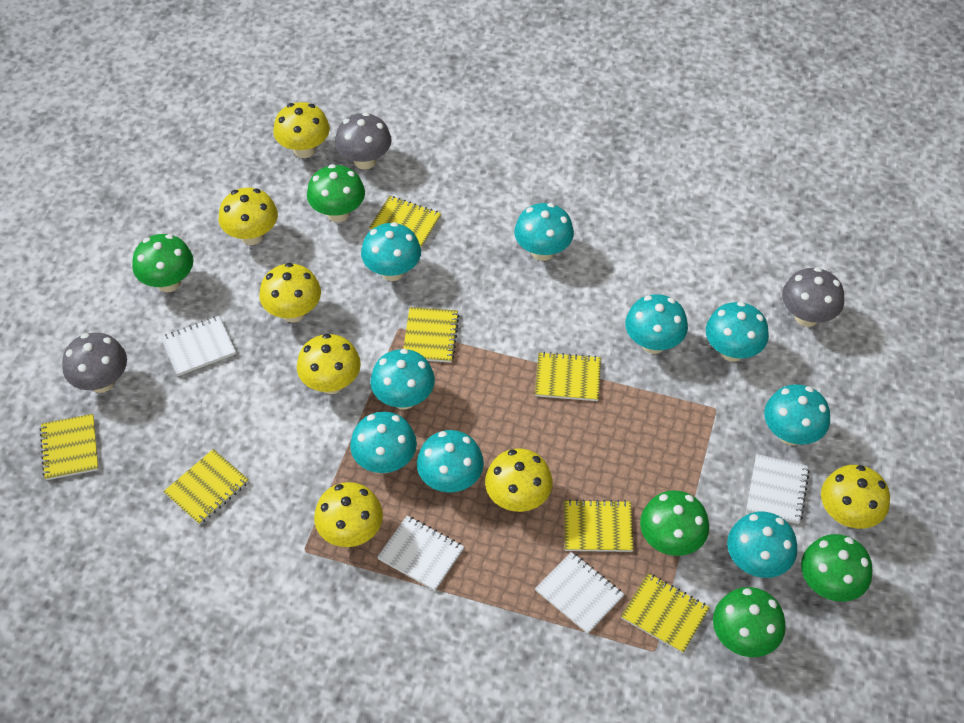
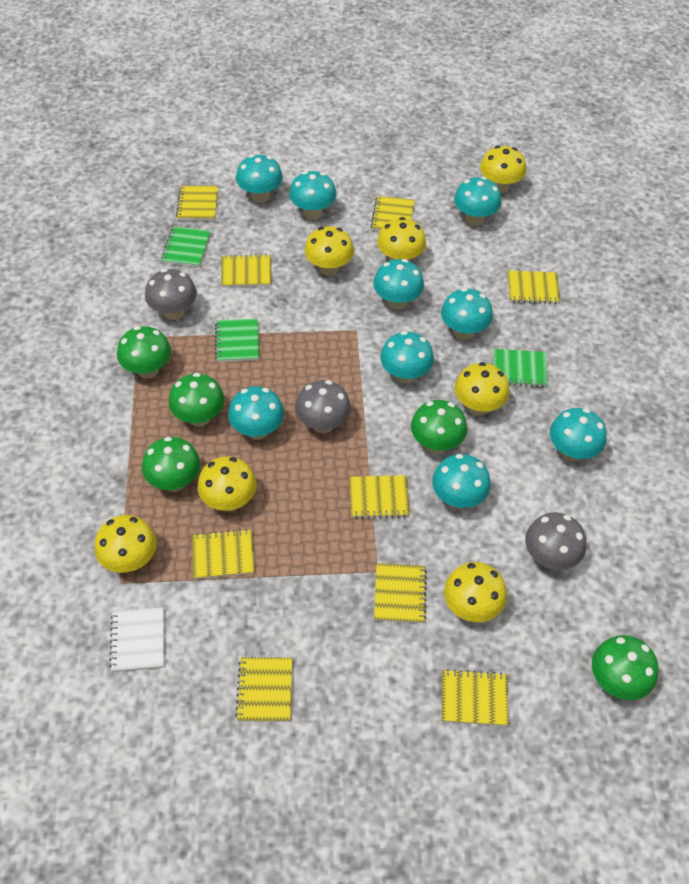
green notebook: none = 0 -> [161,226,211,267] [215,318,259,362] [493,349,548,387] = 3
white notebook: [161,316,236,376] [377,516,464,591] [535,552,624,634] [746,454,810,524] = 4 -> [109,607,164,672] = 1
yellow notebook: [40,414,99,480] [163,449,249,525] [369,196,441,249] [403,307,459,363] [535,352,601,401] [564,499,634,552] [621,573,710,653] = 7 -> [176,186,218,220] [192,529,255,579] [221,254,271,287] [235,657,292,722] [349,475,410,519] [371,196,414,231] [374,563,427,623] [442,669,509,726] [508,271,560,304] = 9

